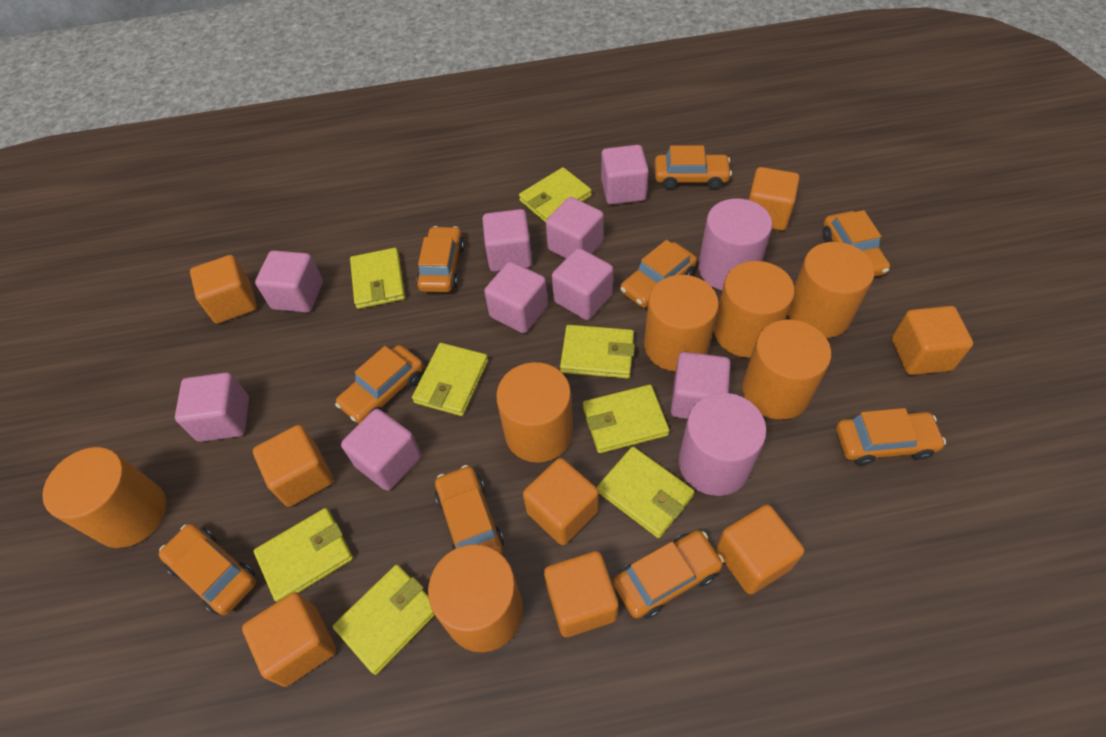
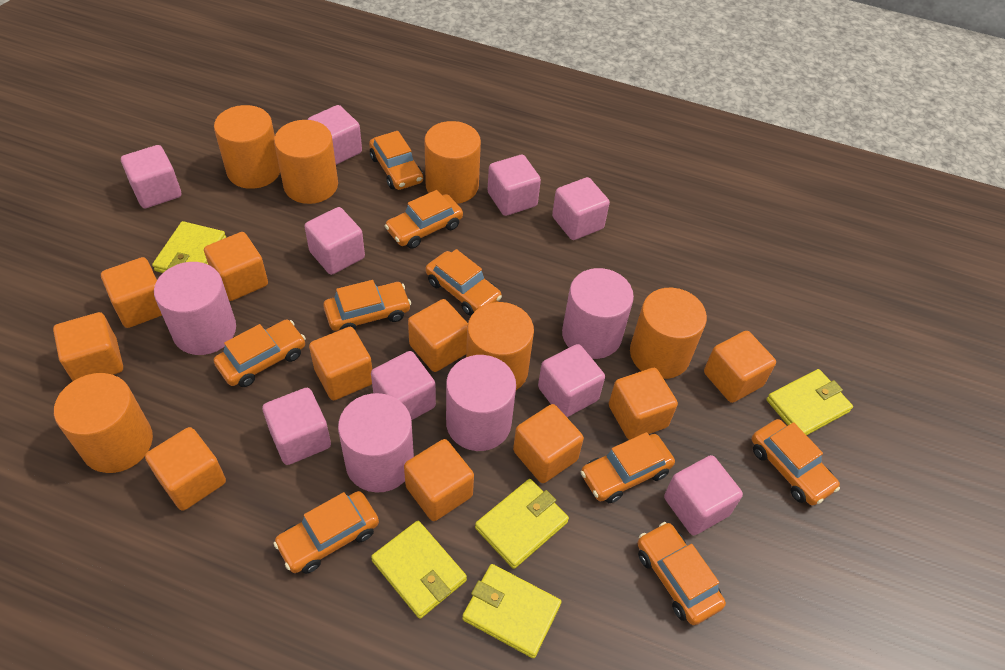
orange cube: [190,255,257,324] [242,592,336,687] [253,425,333,507] [523,458,599,545] [544,551,619,637] [716,505,805,594] [749,167,800,231] [892,306,973,375] = 8 -> [53,312,123,381] [101,257,162,328] [145,427,226,511] [204,232,268,301] [309,327,372,400] [404,439,474,521] [408,299,468,372] [513,404,584,483] [609,368,678,440] [704,331,776,403] = 10
orange cylinder: [42,447,166,548] [428,544,523,652] [496,362,573,463] [644,275,719,372] [714,261,795,358] [742,319,831,420] [788,242,875,338] = 7 -> [54,373,153,473] [214,105,280,189] [274,120,338,204] [424,121,481,204] [466,302,534,390] [630,288,707,379] = 6
pink cylinder: [679,393,767,496] [698,199,772,290] = 2 -> [154,262,236,355] [338,393,414,493] [446,355,516,451] [562,268,634,359] = 4
yellow wallet: [254,508,353,602] [333,565,435,675] [350,248,405,309] [412,343,488,416] [519,167,592,223] [560,325,635,379] [583,385,669,453] [597,447,695,538] = 8 -> [152,221,226,273] [371,521,467,619] [462,564,562,658] [475,479,569,569] [766,369,853,435] = 5

